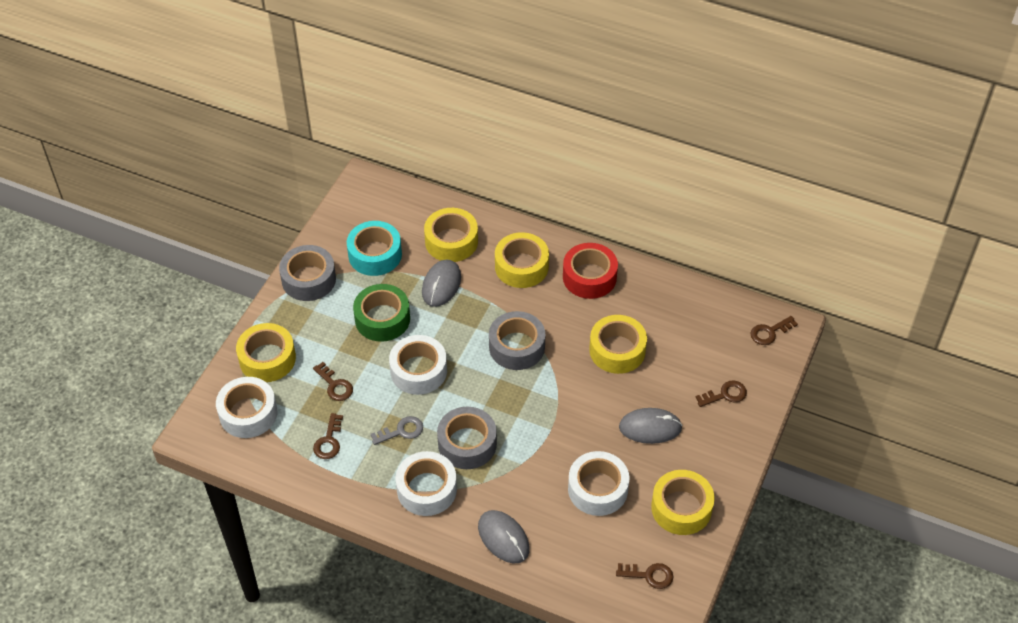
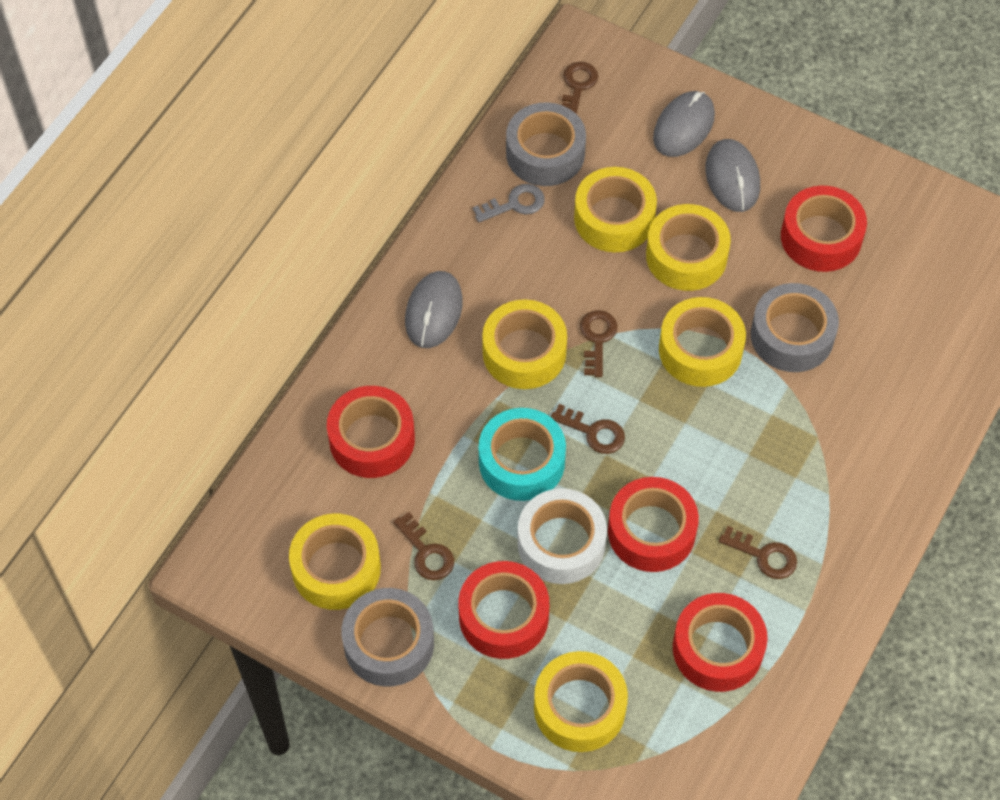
green tape: [353,284,410,342] = 1 -> none = 0
red tape: [563,243,618,299] = 1 -> [327,386,415,478] [458,561,549,659] [608,477,699,572] [673,593,768,692] [781,186,867,272] = 5
white tape: [216,377,277,438] [389,335,447,395] [396,451,457,516] [568,451,629,516] = 4 -> [517,488,607,584] = 1
yellow tape: [236,323,296,382] [424,208,478,262] [495,232,549,288] [589,315,647,374] [651,470,715,535] = 5 -> [289,514,381,610] [482,299,567,389] [534,651,628,752] [574,167,657,252] [646,204,731,291] [659,297,746,387] = 6

